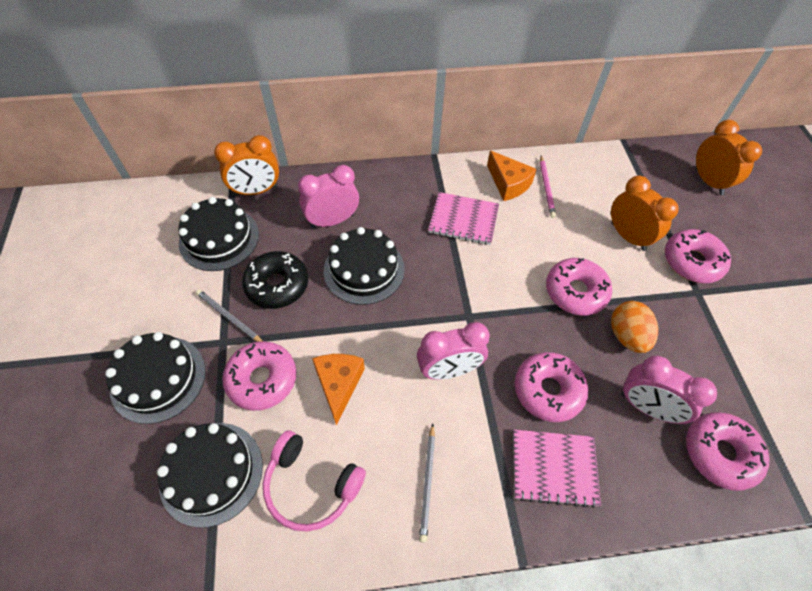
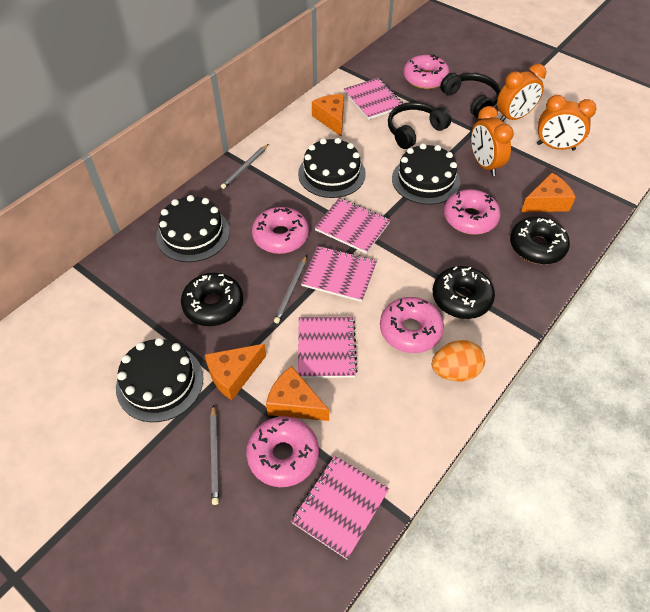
black donut: [242,251,308,309] = 1 -> [181,273,243,326] [433,266,495,319] [510,217,570,264] = 3
black headphones: none = 0 -> [388,102,451,149] [440,73,501,118] = 2
grey pencil: [196,289,262,342] [419,424,435,543] = 2 -> [210,405,219,505] [221,144,268,189] [274,255,307,323] = 3
orange cheese: [312,354,365,425] [487,151,537,201] = 2 -> [205,344,266,400] [266,366,329,421] [312,94,344,137] [521,173,576,212] = 4
pink clock: [298,165,359,228] [417,322,490,380] [622,356,717,424] = 3 -> none = 0
pink headphones: [263,430,366,532] = 1 -> none = 0
pink notebook: [428,192,499,245] [513,430,601,508] = 2 -> [291,456,389,559] [298,317,357,378] [301,246,377,302] [314,198,390,254] [344,78,403,120] = 5
pink pencil: [540,156,556,218] = 1 -> none = 0

